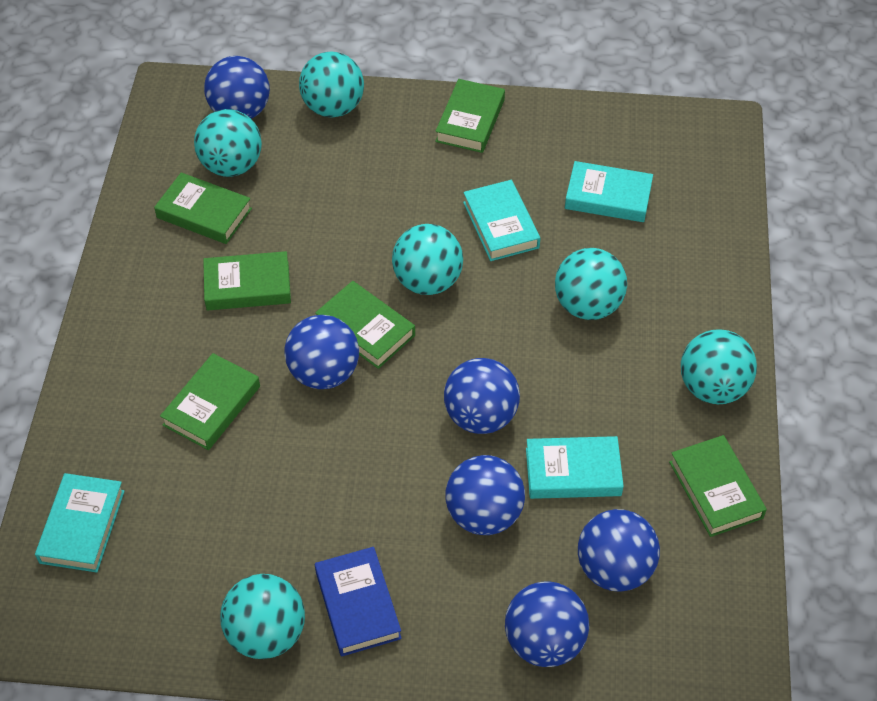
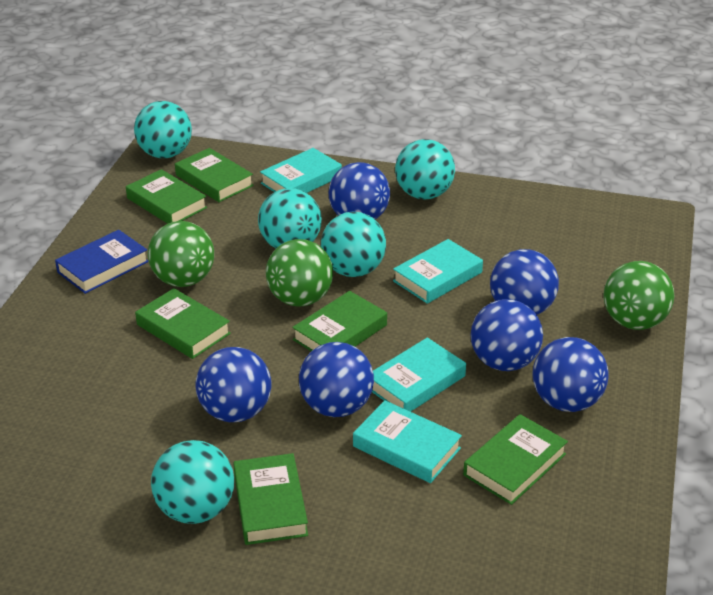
green ball: none = 0 -> [148,221,214,287] [266,239,333,306] [603,261,674,330] = 3
turquoise ball: [194,109,262,177] [220,574,305,659] [299,51,364,117] [392,224,463,295] [555,248,627,320] [681,329,757,404] = 6 -> [134,101,192,158] [151,440,234,524] [258,188,322,248] [321,212,386,277] [395,139,455,199] = 5

